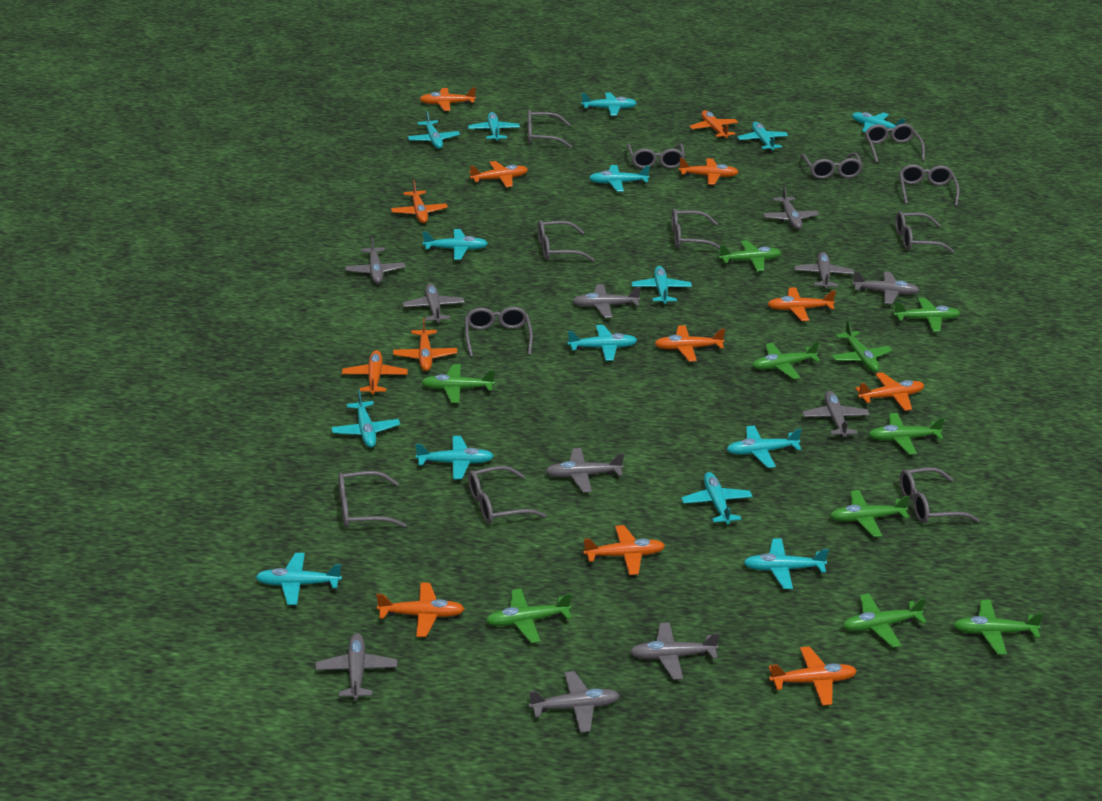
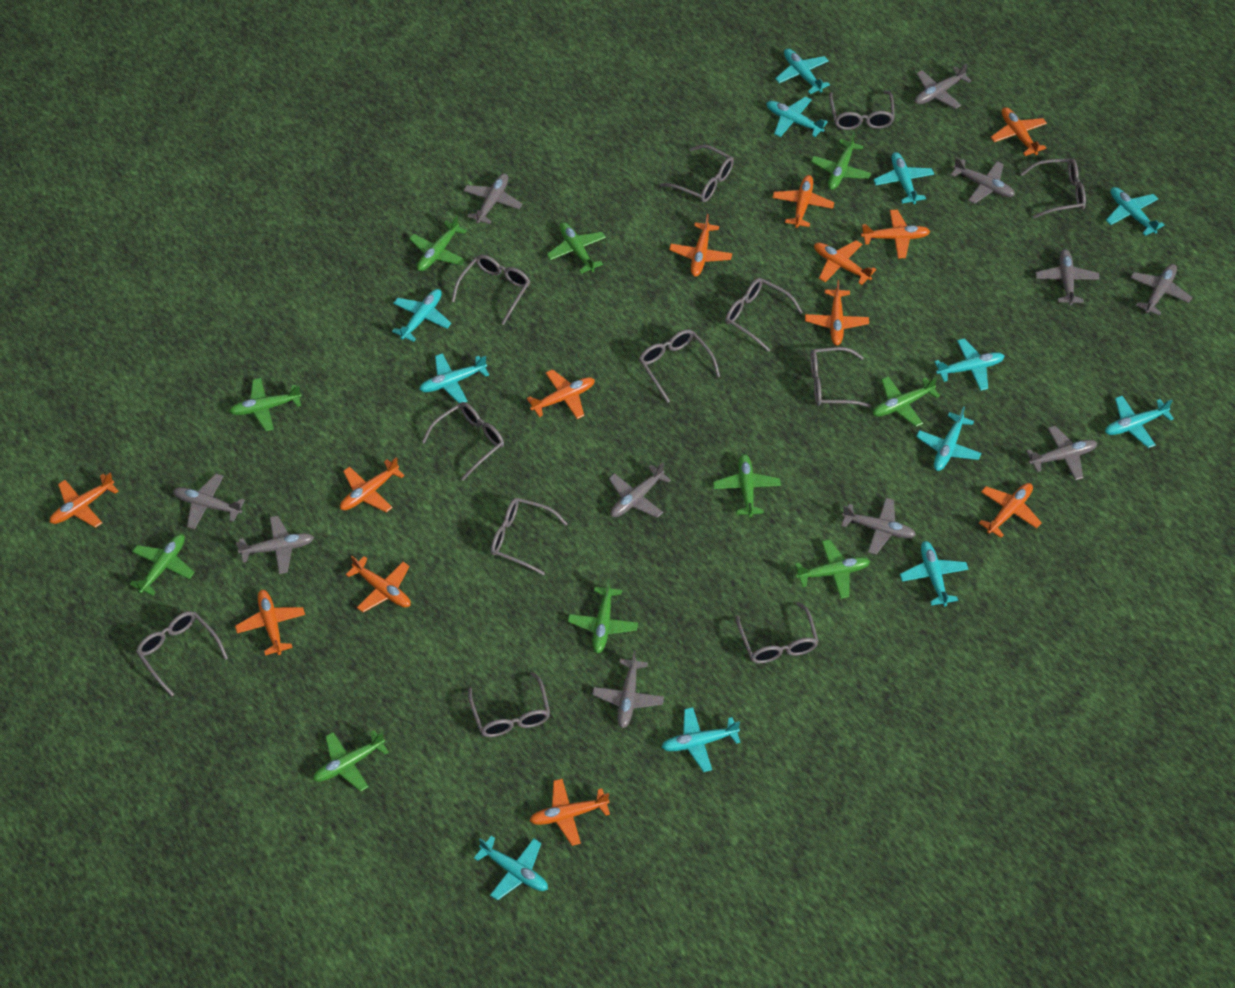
turquoise plane: [256,553,342,605] [331,390,400,448] [408,111,460,149] [415,436,494,479] [423,229,488,260] [468,112,520,141] [567,325,637,361] [581,93,637,116] [589,165,650,192] [632,266,692,304] [681,472,753,524] [727,425,802,468] [737,122,788,151] [743,539,829,589] [852,112,905,132] = 15 -> [392,289,451,342] [419,353,489,403] [474,836,548,900] [662,707,740,772] [766,96,828,137] [775,49,830,94] [873,152,934,204] [900,541,968,606] [916,407,982,471] [935,338,1004,391] [1105,396,1174,448] [1106,187,1164,236] = 12

